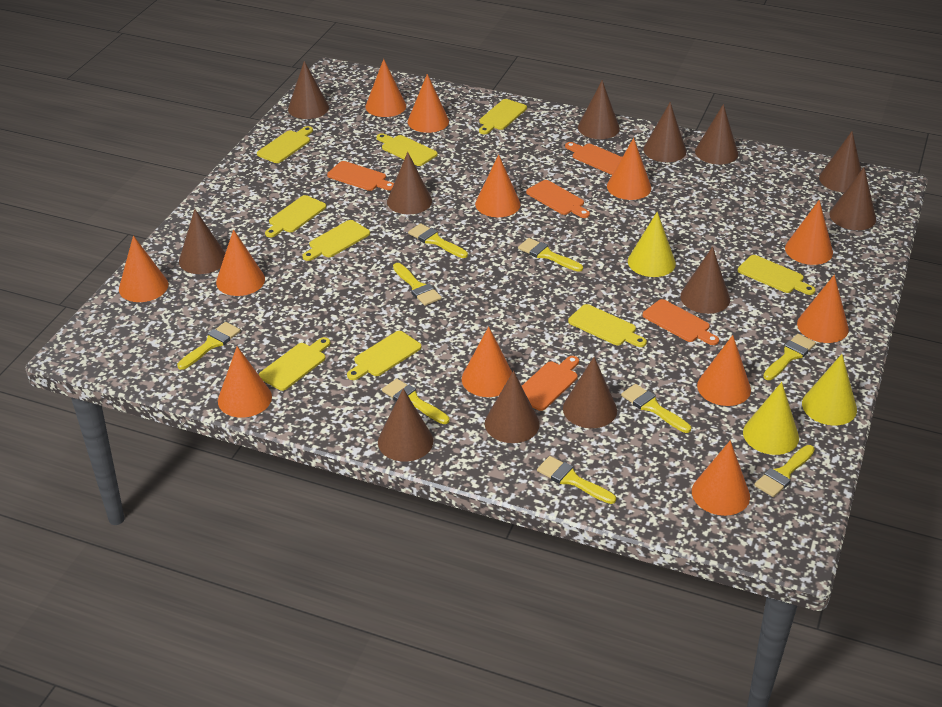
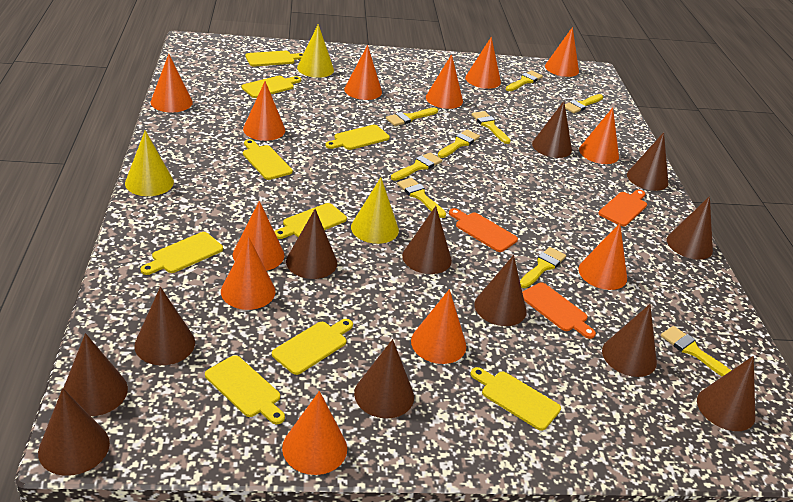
orange cutting board: [327,161,394,191] [522,356,579,411] [526,180,590,218] [565,142,622,175] [643,299,719,345] = 5 -> [449,208,518,252] [522,282,596,339] [598,189,647,226] = 3

